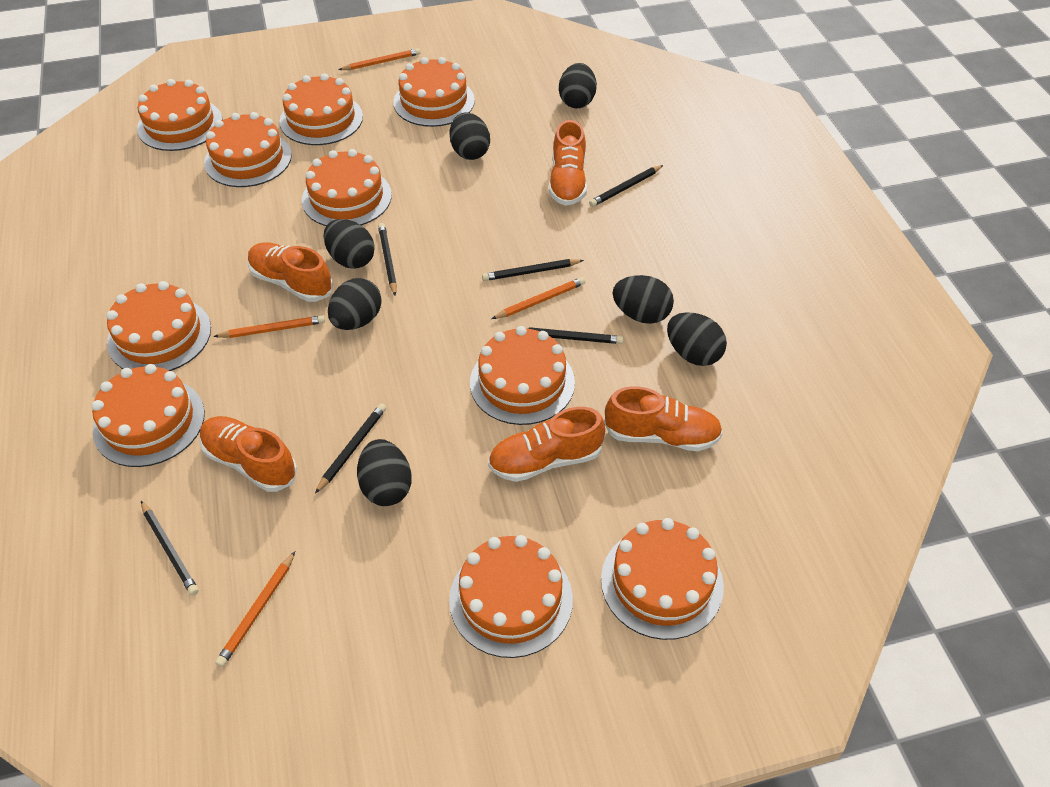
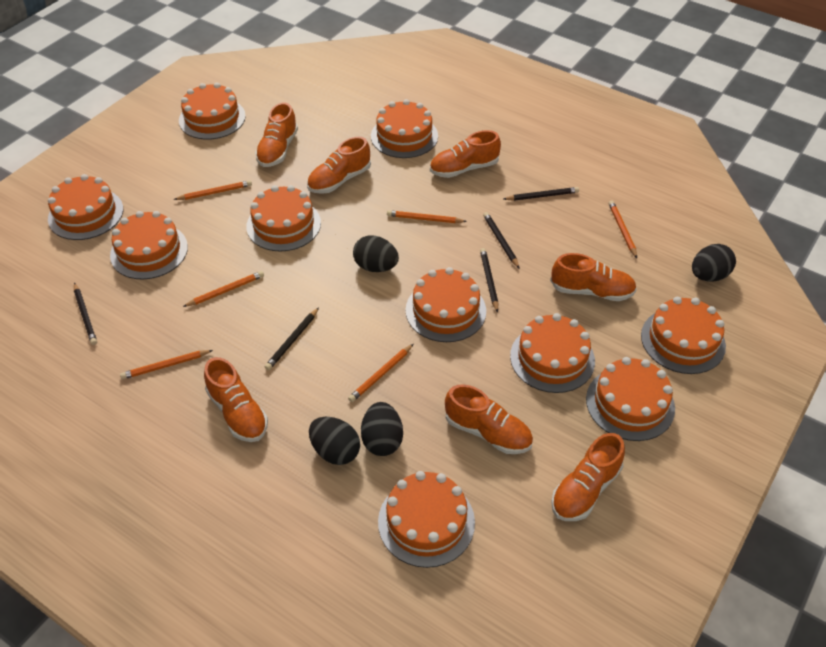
black egg: [324,219,375,269] [328,278,382,330] [357,439,412,506] [449,112,490,160] [559,63,597,108] [612,275,674,324] [667,312,727,366] = 7 -> [309,417,360,465] [353,236,399,272] [361,402,403,456] [692,244,736,281] = 4
black pencil: [141,501,199,596] [315,403,386,494] [378,223,397,296] [482,259,584,281] [526,327,623,344] [589,165,663,207] = 6 -> [74,283,97,345] [265,307,319,370] [480,248,498,313] [483,212,520,269] [504,187,579,201] = 5
orange pencil: [213,315,325,338] [215,551,295,667] [338,48,421,70] [492,277,585,319] = 4 -> [120,350,213,380] [173,180,252,200] [183,271,264,307] [348,344,413,402] [387,210,467,223] [608,200,637,258] = 6
orange shoe: [199,416,297,492] [248,243,333,302] [488,407,605,482] [549,120,587,206] [604,386,723,451] = 5 -> [204,357,268,442] [255,103,298,167] [307,137,371,194] [430,130,501,178] [445,384,533,454] [550,253,637,301] [551,433,625,521] = 7

